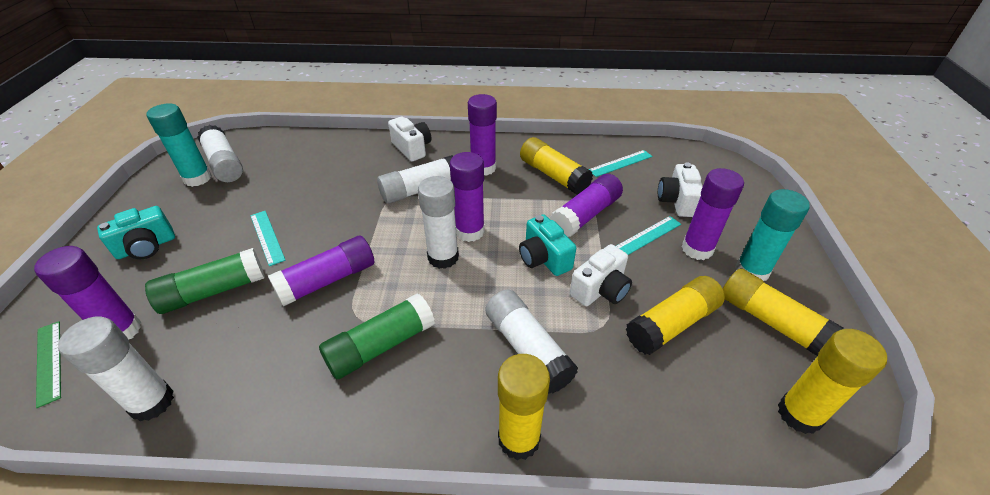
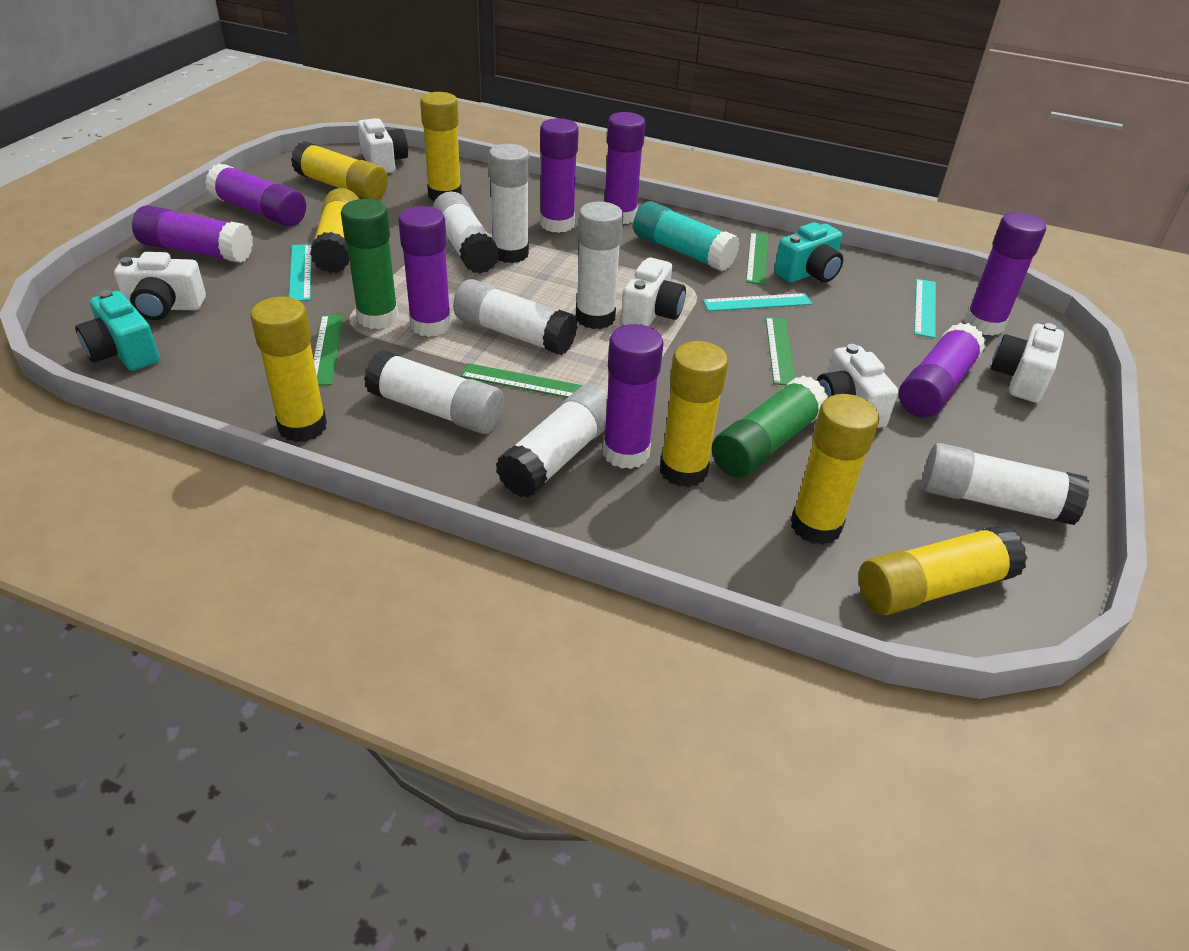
green ruler: [36,321,61,408] = 1 -> [313,315,344,386] [460,363,583,398] [746,232,768,285] [766,317,795,385] = 4
purple glue stick: [34,246,141,340] [268,236,374,307] [450,152,485,242] [468,94,497,176] [550,174,623,237] [682,168,744,260] = 6 -> [132,205,253,263] [205,163,306,227] [398,206,451,337] [540,118,579,233] [603,324,663,469] [605,112,646,224] [899,323,986,417] [964,212,1046,336] = 8
turquoise glue stick: [146,103,212,187] [735,189,810,281] = 2 -> [633,201,739,271] = 1
white camera: [388,117,431,161] [570,244,632,306] [658,163,703,217] = 3 -> [114,252,206,320] [358,118,408,173] [621,257,686,327] [816,344,898,428] [991,323,1064,402] = 5
white glue stick: [58,317,174,421] [198,125,243,182] [377,155,453,204] [418,176,459,269] [485,290,578,394] = 5 -> [364,350,504,434] [433,191,500,274] [453,279,577,355] [489,144,529,263] [496,384,608,498] [576,202,623,329] [922,443,1090,525] = 7
yellow glue stick: [498,354,550,460] [520,137,593,195] [626,276,725,355] [723,268,843,356] [778,329,887,434] = 5 -> [250,297,327,442] [291,141,388,200] [310,188,359,273] [420,92,462,201] [660,341,728,487] [791,394,879,545] [858,525,1027,615] = 7

